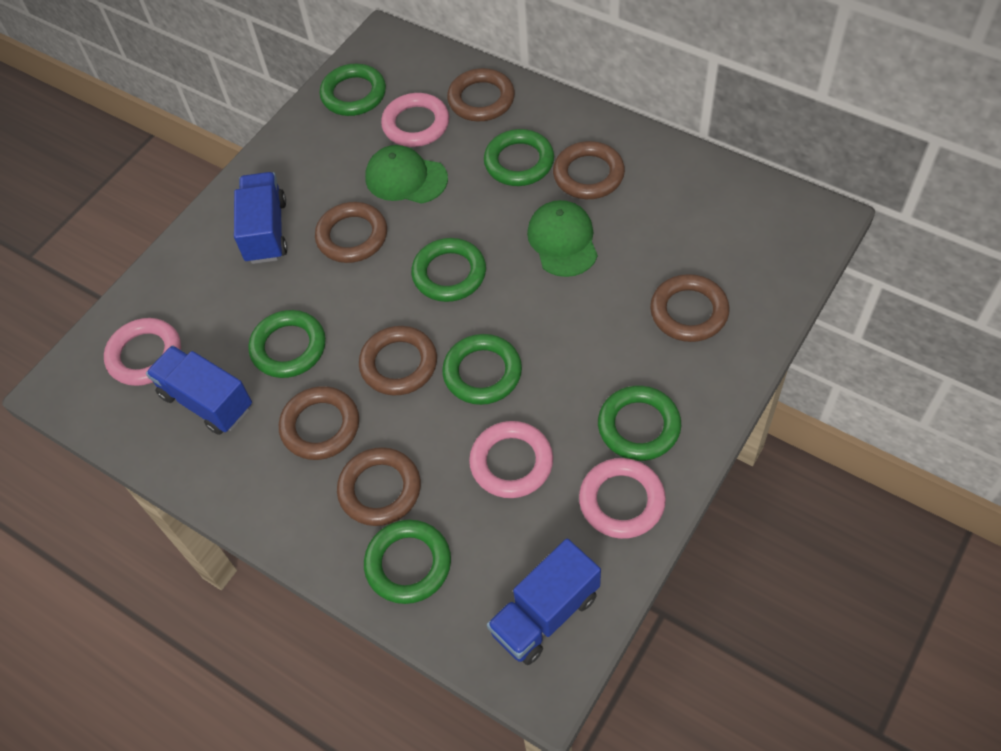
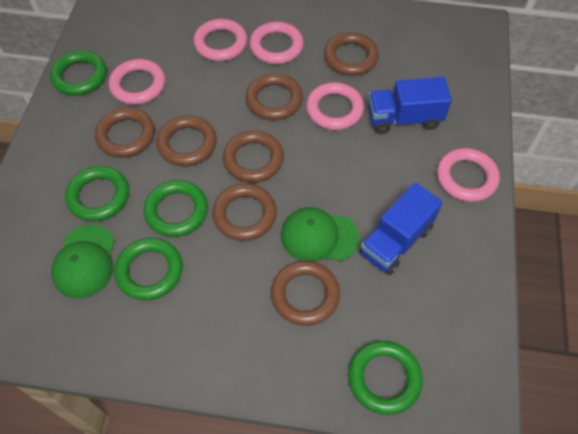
blue truck: [146,345,252,435] [234,172,287,264] [487,539,601,665] = 3 -> [359,183,443,275] [368,77,452,134] = 2
green ring: [248,310,326,378] [320,64,386,116] [364,520,451,604] [411,238,486,302] [442,334,522,405] [484,129,554,186] [598,386,681,461] = 7 -> [50,51,107,96] [65,166,129,222] [114,238,183,301] [144,180,208,237] [348,341,423,415] = 5
pink ring: [104,318,181,386] [381,93,449,147] [469,421,553,498] [579,458,666,539] = 4 -> [108,59,166,105] [193,19,247,61] [249,22,304,64] [306,82,364,130] [437,148,500,202] = 5

